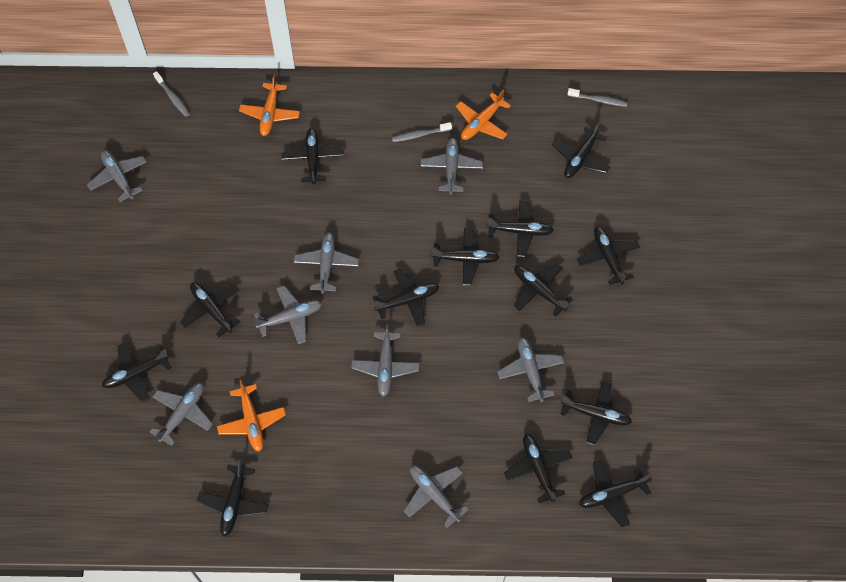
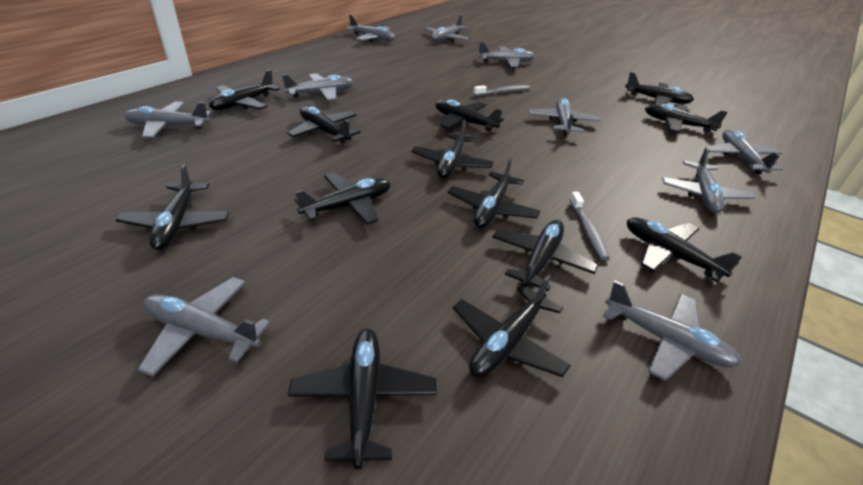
grey plane: [87,150,147,202] [150,383,213,446] [254,286,322,344] [294,232,359,294] [351,324,419,397] [404,465,469,528] [421,137,483,194] [497,337,564,402] = 8 -> [124,102,211,138] [137,277,271,377] [282,74,354,101] [346,15,395,42] [424,15,469,42] [478,42,535,67] [529,98,600,136] [603,281,742,381] [662,147,755,213] [706,130,783,174] = 10
grey toothbrush: [153,71,190,117] [392,122,452,142] [568,88,628,107] = 3 -> [473,85,530,96] [569,192,610,260] = 2
orange plane: [217,380,286,452] [239,75,300,136] [456,90,511,140] = 3 -> none = 0

